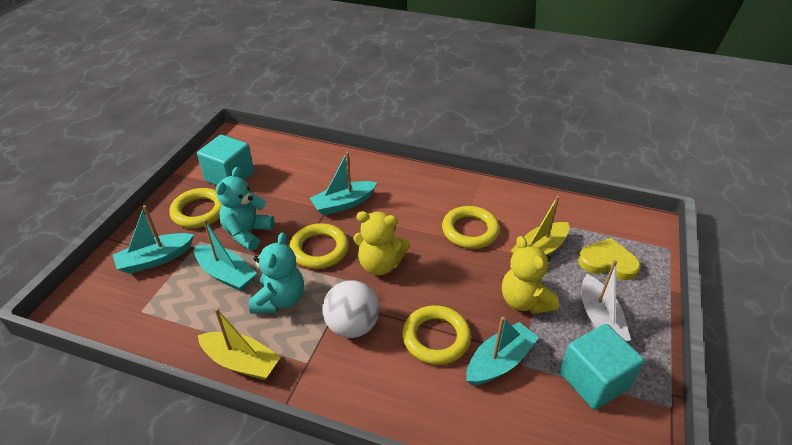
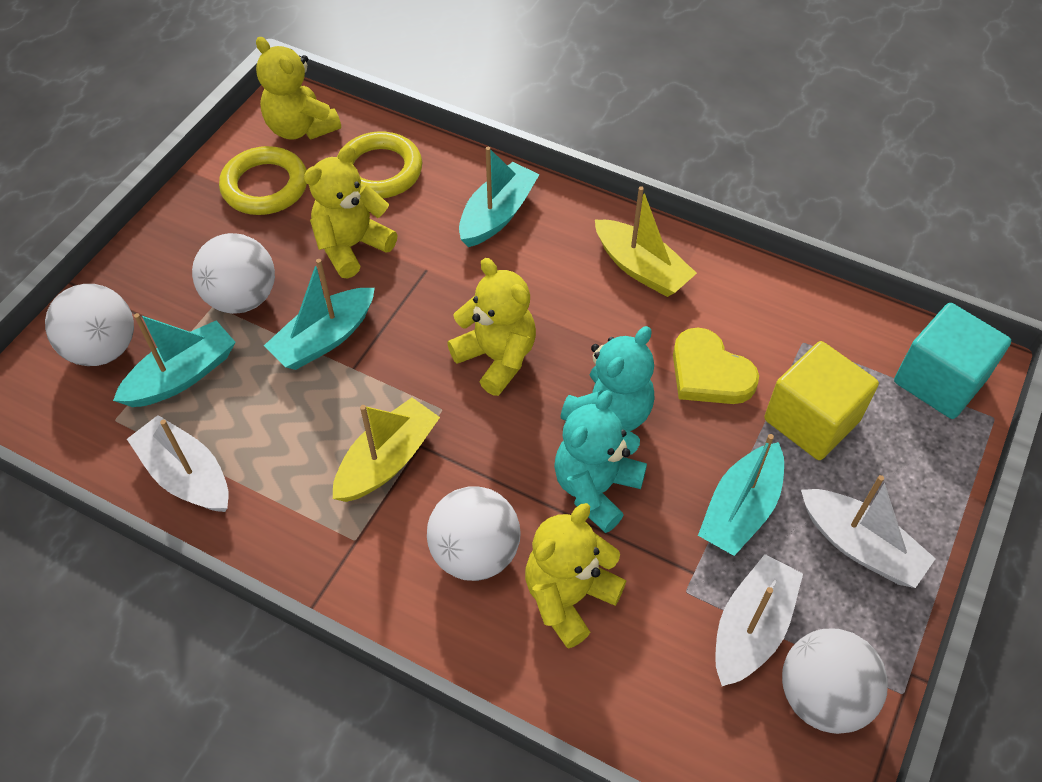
turquoise cube: [197,135,254,185] [560,324,644,410] = 2 -> [894,303,1011,419] = 1
white ball: [322,280,379,338] = 1 -> [45,284,134,366] [192,233,275,314] [427,486,521,581] [782,629,888,734] = 4
white boat: [582,260,631,341] = 1 -> [127,415,229,512] [715,554,803,686] [801,475,936,588] = 3
yellow cube: none = 0 -> [764,341,879,460] = 1
yellow ring: [169,188,222,228] [289,223,349,269] [402,305,471,365] [442,206,500,249] = 4 -> [219,146,307,215] [337,131,422,198] = 2
yellow teddy bear: [353,211,410,275] [502,236,559,314] = 2 -> [256,37,341,140] [304,145,397,278] [447,258,536,396] [525,503,626,649] = 4

